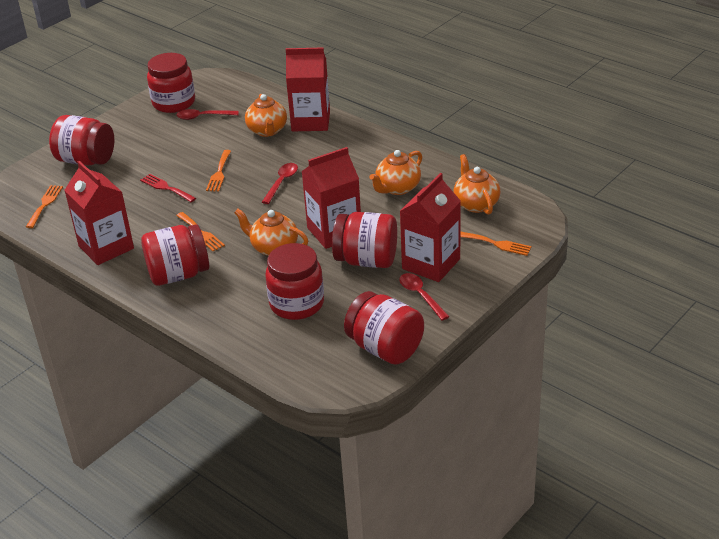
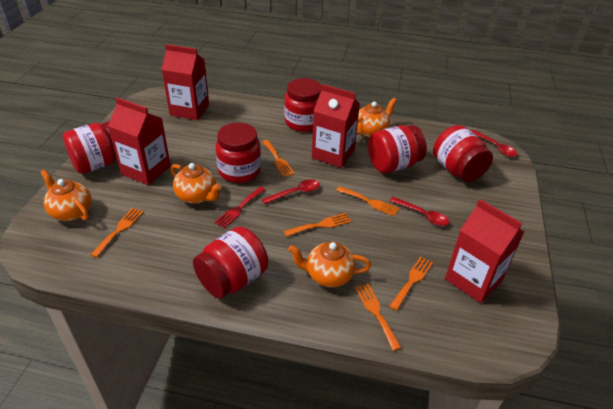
orange fork: [26,185,63,228] [176,212,225,251] [206,150,231,192] [460,231,532,256] = 4 -> [91,208,144,258] [262,140,295,177] [284,213,351,237] [336,186,399,216] [355,284,401,351] [389,256,433,311] = 6

